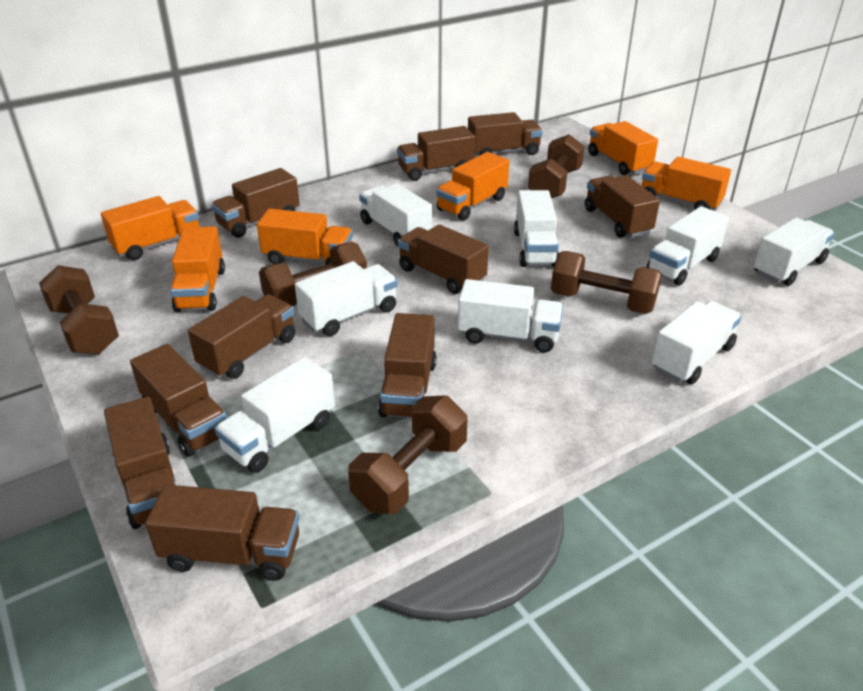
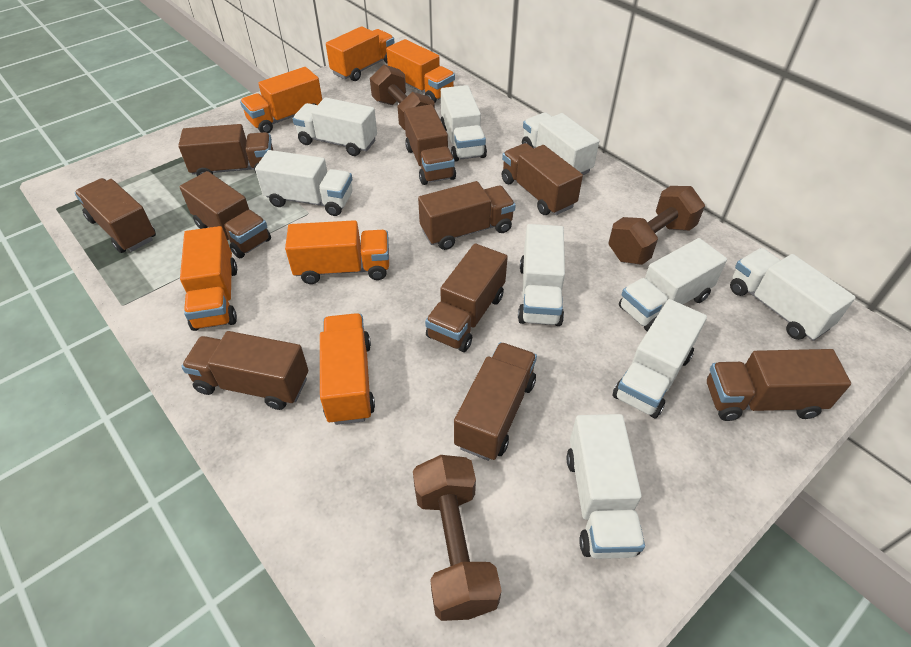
brown dumbbell: [39,265,119,354] [259,242,367,306] [348,395,468,514] [528,134,585,198] [551,251,662,314] = 5 -> [370,65,435,130] [413,455,502,621] [609,186,705,265] = 3
white truck: [215,357,335,473] [295,261,397,336] [359,183,432,246] [458,279,563,352] [514,190,559,267] [646,206,729,286] [652,301,742,384] [754,217,835,286] = 8 -> [255,150,353,216] [293,97,377,156] [441,85,487,162] [518,224,565,326] [522,112,599,175] [567,414,645,559] [613,299,707,418] [619,238,727,332] [730,248,856,341] = 9

